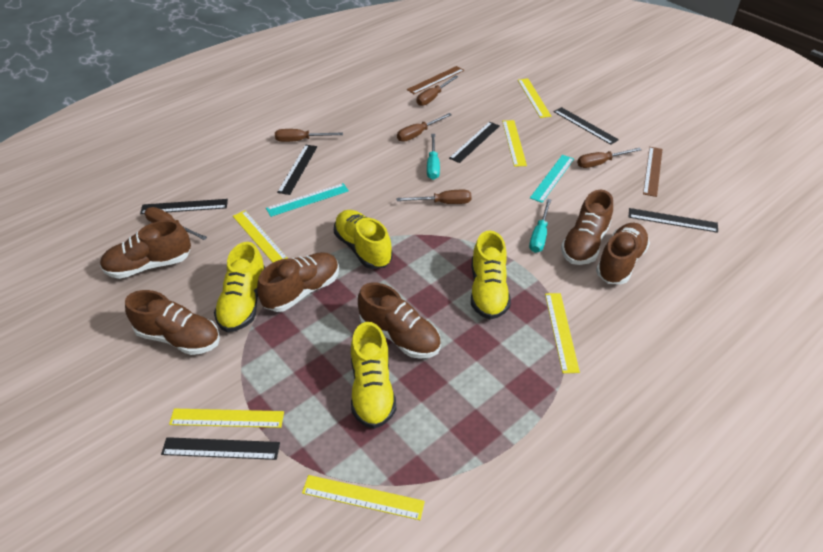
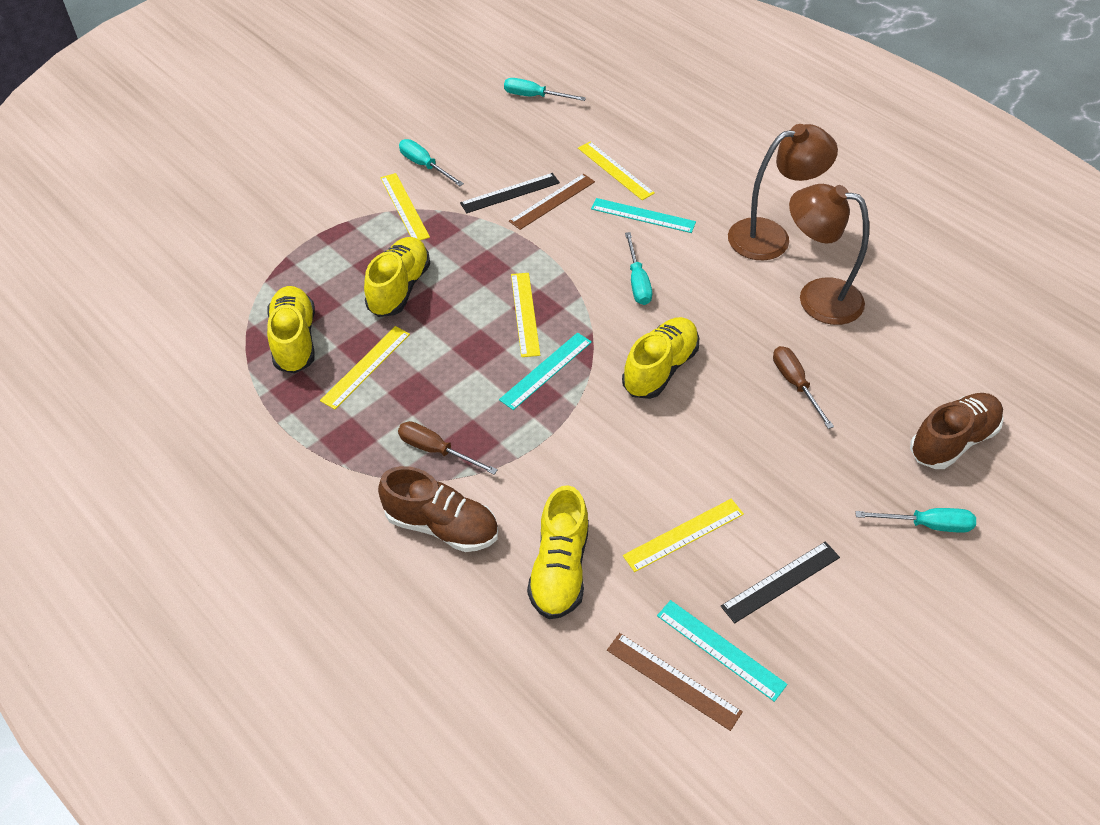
black ruler: [140,199,228,214] [161,437,280,460] [277,145,317,195] [449,122,500,163] [554,107,619,145] [629,208,718,233] = 6 -> [460,173,560,213] [721,541,840,623] = 2
brown lamp: none = 0 -> [728,124,838,260] [789,184,869,325] = 2
brown screwdriver: [144,207,207,240] [275,129,343,142] [396,190,472,204] [397,113,452,142] [417,75,458,106] [577,147,642,168] = 6 -> [398,421,498,475] [773,346,834,429] = 2
brown shoe: [100,220,191,279] [125,290,220,355] [257,252,339,312] [358,282,441,359] [561,190,613,265] [596,223,650,284] = 6 -> [378,466,498,552] [910,393,1004,469] = 2
turquoise ruler: [266,183,349,217] [530,155,574,203] = 2 -> [499,332,592,410] [591,198,696,233] [657,600,787,702] = 3
turquoise screwdriver: [427,134,440,180] [529,199,552,253] = 2 -> [399,139,464,186] [504,78,586,101] [625,232,652,305] [855,508,976,533] = 4
yellow ruler: [169,409,284,428] [233,211,287,263] [302,475,425,520] [502,120,527,167] [518,78,551,118] [545,293,580,373] = 6 -> [320,326,410,409] [380,173,430,240] [511,273,540,357] [578,142,655,200] [623,499,744,572] = 5

